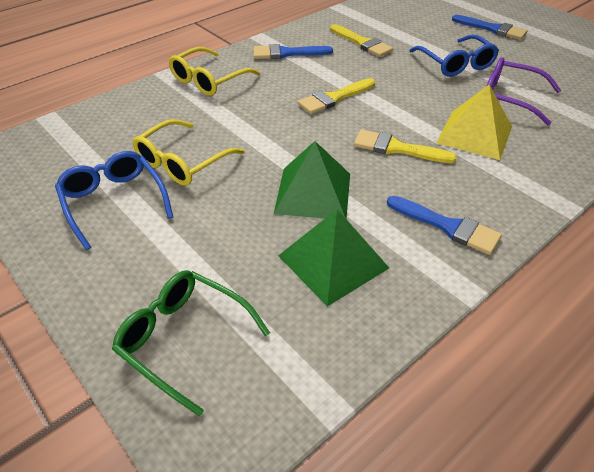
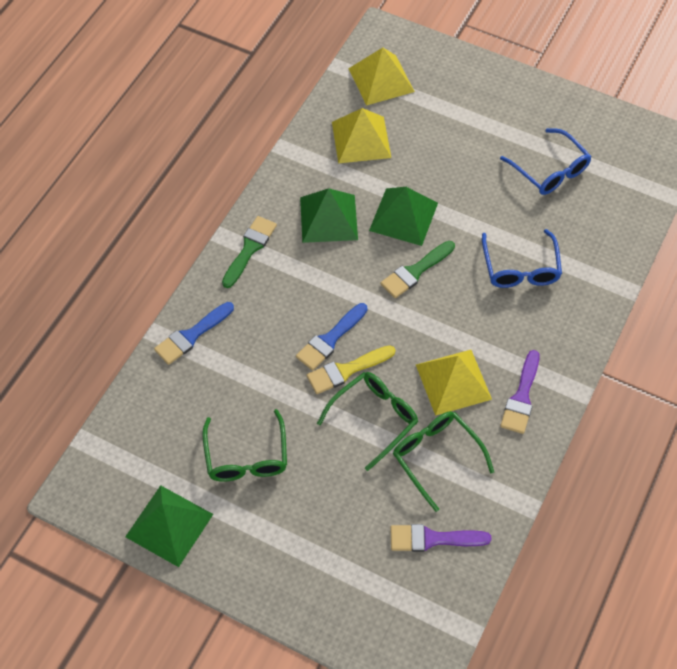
blue brush: [253,44,333,59] [387,196,502,255] [452,15,527,40] = 3 -> [154,302,234,365] [296,303,368,371] = 2
green brush: none = 0 -> [222,216,277,288] [380,241,455,298] = 2
green glasses: [112,270,270,416] = 1 -> [202,409,287,482] [317,372,418,471] [393,411,494,512] = 3
green pyramid: [274,141,350,219] [278,209,389,306] = 2 -> [125,485,213,567] [300,188,358,243] [369,187,438,246] = 3
purple brush: none = 0 -> [390,524,491,552] [500,350,540,434] = 2
purple glasses: [487,57,561,125] = 1 -> none = 0
yellow brush: [298,78,375,114] [330,24,393,57] [354,130,457,163] = 3 -> [307,345,395,394] = 1
yellow glasses: [133,119,244,186] [169,47,260,96] = 2 -> none = 0
yellow pyramid: [436,84,512,160] = 1 -> [332,108,391,163] [348,47,415,106] [416,350,492,416] = 3

